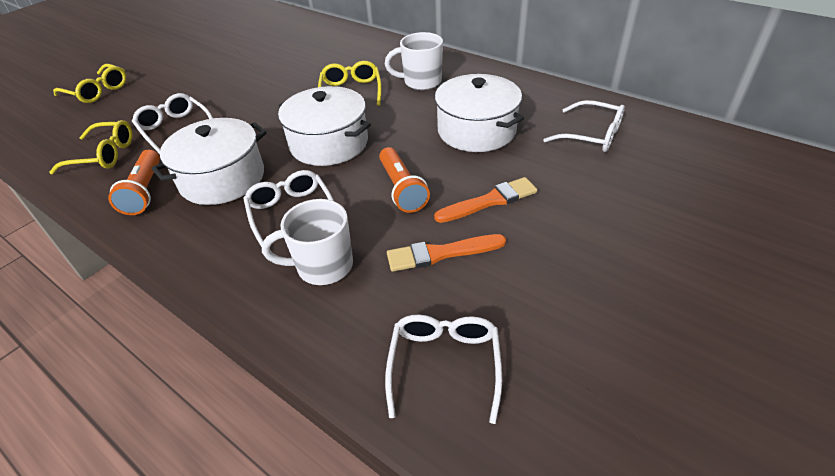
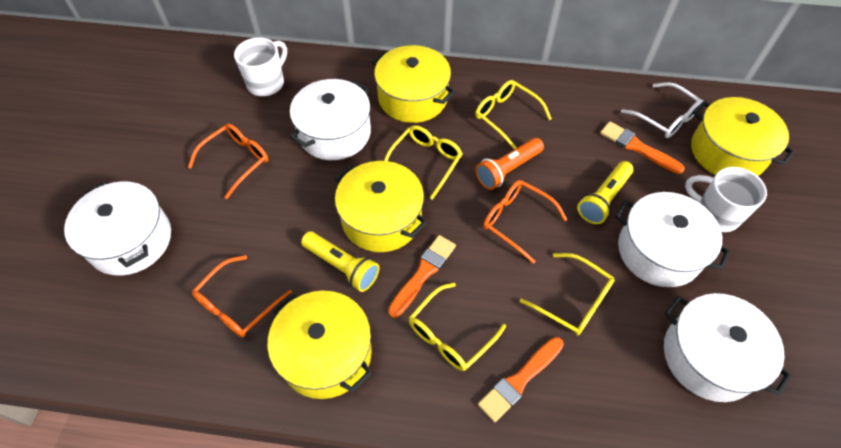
orange brush: [387,234,506,272] [434,177,537,223] = 2 -> [388,235,456,318] [478,337,564,422] [600,121,685,174] = 3
orange flashlight: [108,150,160,215] [379,147,430,213] = 2 -> [475,138,544,190] = 1
orange glasses: none = 0 -> [188,123,268,199] [192,255,292,337] [483,180,568,264] = 3
white glasses: [132,93,213,154] [243,170,334,247] [385,315,502,424] [543,100,625,152] = 4 -> [621,82,703,138] = 1
white pot: [151,118,267,205] [278,86,371,166] [435,74,524,152] = 3 -> [64,181,171,276] [290,79,371,160] [615,192,730,287] [664,293,792,402] = 4
yellow flashlight: none = 0 -> [301,232,379,292] [577,161,634,224] = 2
yellow glasses: [49,120,132,174] [53,64,126,103] [318,61,382,106] = 3 -> [384,125,463,200] [409,283,506,371] [475,80,552,149] [520,253,615,335] = 4
yellow pot: none = 0 -> [267,291,372,399] [335,161,427,252] [372,45,455,123] [691,97,795,176] = 4

